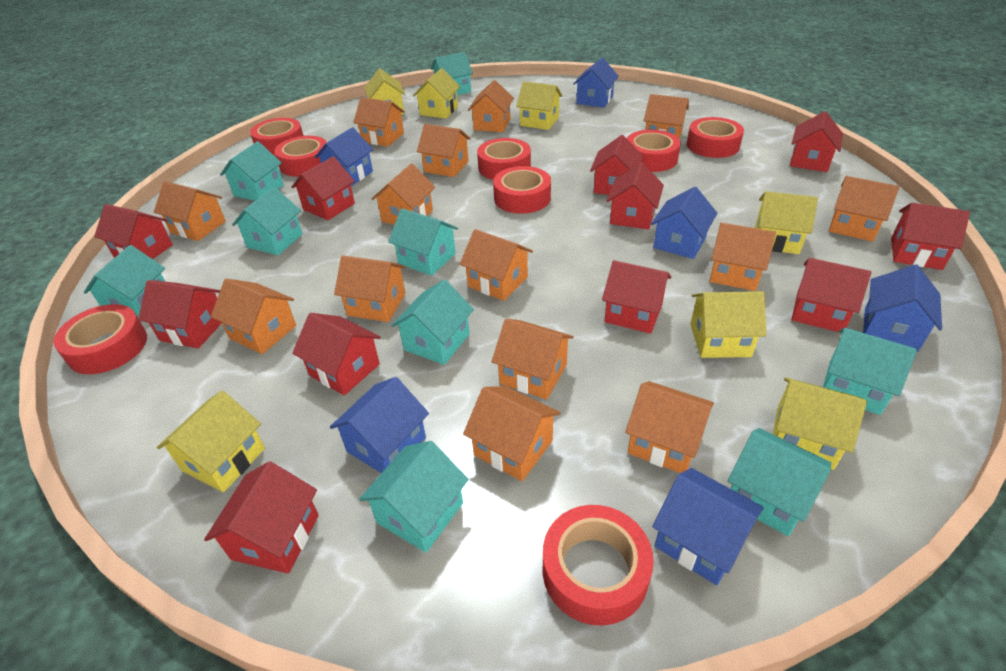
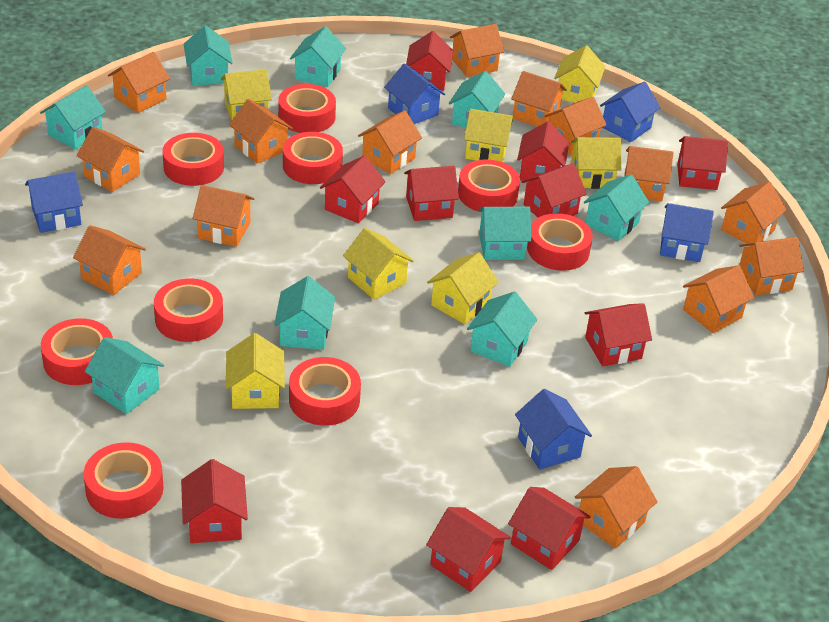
blue house: [315,127,373,186] [330,377,429,473] [573,58,619,108] [651,187,718,259] [652,468,764,585] [863,264,942,351] = 6 -> [25,172,83,233] [384,63,445,124] [515,389,592,470] [600,81,661,142] [660,203,714,262] = 5
red house: [94,204,173,259] [138,280,222,349] [204,461,319,574] [291,156,355,220] [292,313,381,396] [590,135,643,195] [602,260,671,334] [607,162,664,230] [790,111,843,172] [792,258,871,332] [891,203,970,270] = 11 -> [181,459,248,543] [320,155,386,223] [404,166,459,221] [406,31,453,91] [426,507,511,592] [508,487,591,570] [517,121,569,181] [521,163,587,217] [585,303,652,366] [677,136,728,190] = 10
red tape: [53,304,147,374] [250,118,303,156] [274,136,327,177] [477,138,531,180] [493,166,551,214] [543,505,654,626] [627,130,681,172] [687,117,744,158] = 8 -> [41,318,113,385] [84,442,164,519] [154,279,223,342] [162,133,224,186] [278,84,336,133] [283,132,343,184] [289,357,361,426] [458,159,520,212] [527,213,593,271] = 9

